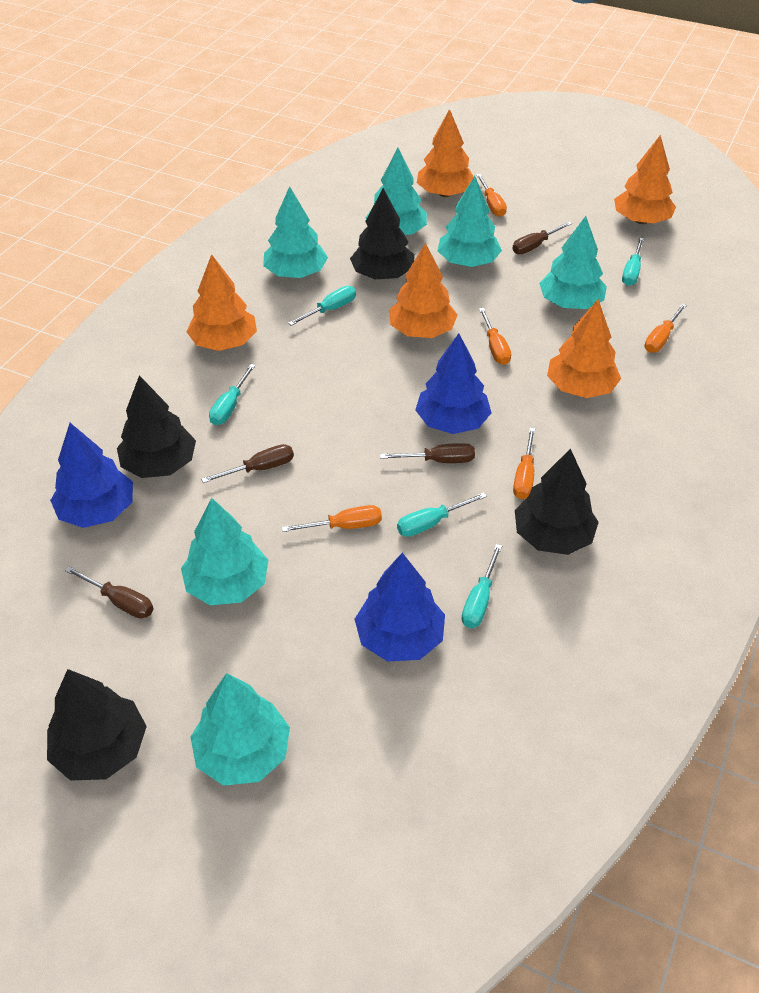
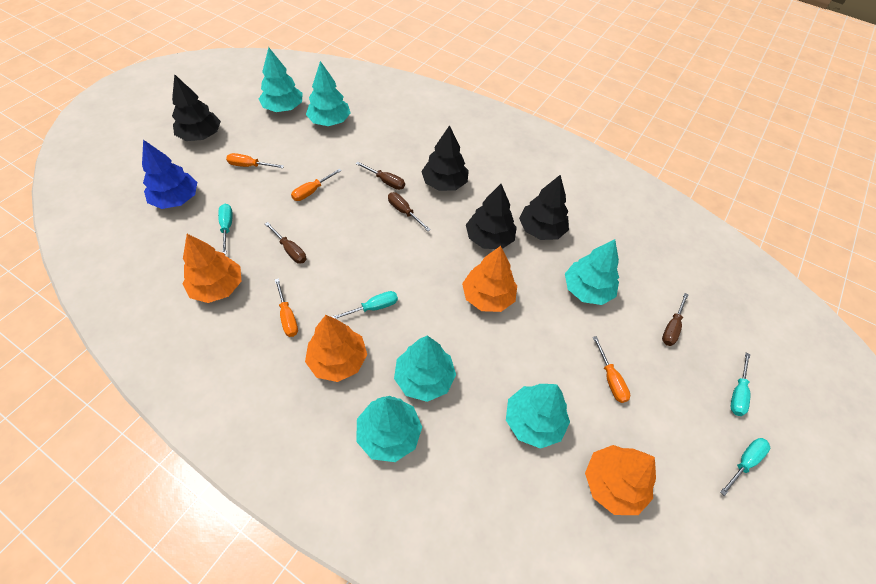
blue tree: [50,423,133,528] [354,553,445,662] [415,333,492,434] = 3 -> [142,140,197,209] = 1
orange screwdriver: [282,505,382,532] [476,174,507,217] [479,308,511,365] [513,428,535,499] [644,304,687,353] = 5 -> [226,153,284,168] [275,278,298,337] [291,168,342,201] [593,336,630,403] = 4
orange tree: [186,254,257,351] [389,243,457,338] [417,109,474,197] [547,299,621,398] [614,135,676,224] = 5 -> [183,234,241,303] [305,315,367,382] [462,246,517,312] [585,445,656,515] = 4
turquoise screwdriver: [209,364,256,425] [288,286,356,326] [397,492,487,537] [461,544,502,628] [622,238,644,286] = 5 -> [218,204,233,254] [332,291,398,319] [720,438,770,496] [731,353,750,416] = 4

